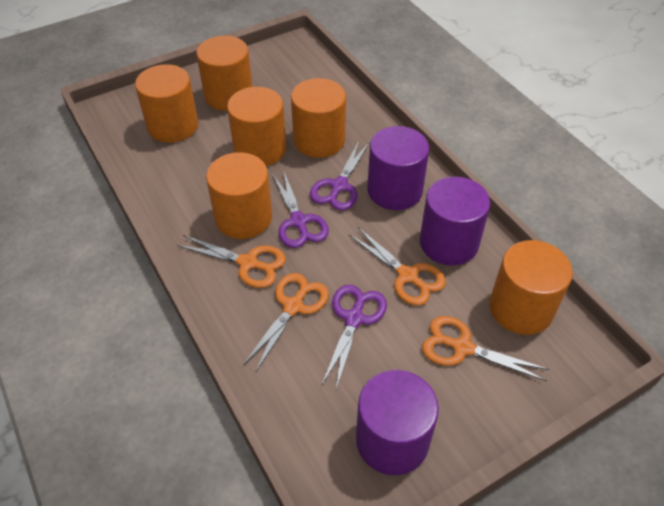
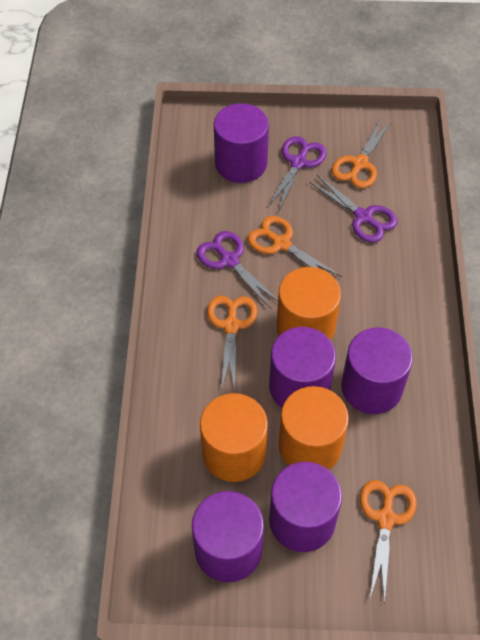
orange cylinder: [135,64,198,143] [196,36,252,111] [206,152,272,239] [227,87,286,166] [291,78,346,158] [490,240,573,335] = 6 -> [200,393,268,482] [276,267,341,340] [278,386,349,470] = 3
purple cylinder: [356,370,439,475] [367,126,429,210] [420,177,490,265] = 3 -> [192,491,264,582] [214,103,269,183] [269,327,336,407] [269,462,342,552] [341,327,413,414] = 5

